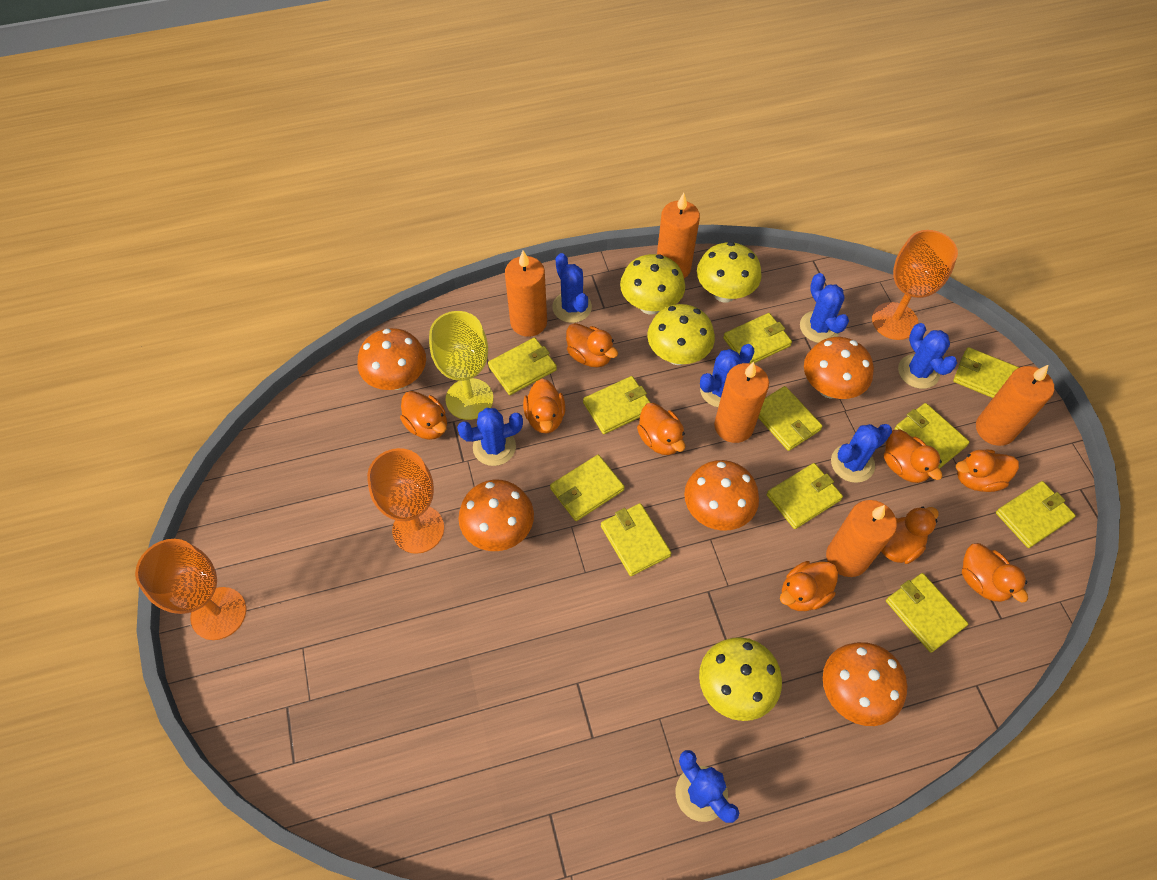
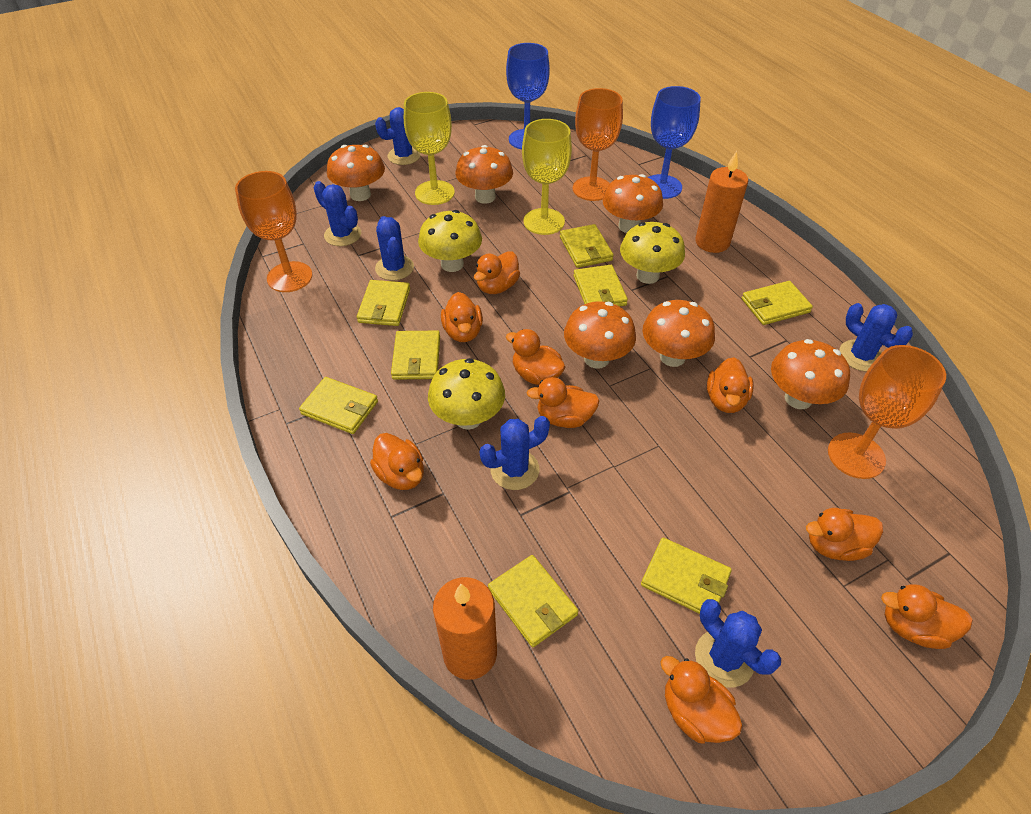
blue cactus: [457,408,523,466] [552,253,592,323] [676,750,739,823] [700,344,754,407] [800,273,849,343] [831,424,892,483] [898,323,957,389] = 7 -> [314,181,361,246] [375,107,421,165] [375,216,414,281] [480,416,550,490] [695,599,781,687] [839,303,913,372] = 6
blue goblet: none = 0 -> [506,43,550,150] [647,86,701,199] = 2
orange candle: [505,251,547,337] [657,193,700,278] [714,362,769,443] [826,500,897,577] [976,365,1054,446] = 5 -> [433,577,497,680] [695,151,748,253] = 2
orange mushroom: [358,328,426,390] [458,480,534,551] [684,460,759,531] [804,337,874,399] [823,642,907,726] = 5 -> [327,145,385,201] [455,145,513,204] [564,301,636,369] [603,174,663,233] [642,300,715,367] [771,339,850,409] = 6
yellow goblet: [429,311,493,420] = 1 -> [404,92,455,205] [522,119,572,235] = 2
yellow mushroom: [620,254,685,315] [647,304,715,365] [697,242,762,302] [699,637,782,721] = 4 -> [418,210,482,272] [428,358,505,430] [620,222,685,284] = 3
yellow wallet: [488,337,557,395] [550,455,625,521] [583,376,651,434] [601,503,671,576] [723,313,792,364] [758,386,823,451] [766,463,843,529] [886,573,968,653] [894,403,970,469] [953,347,1020,398] [996,481,1076,548] = 11 -> [299,377,378,434] [357,280,410,326] [391,331,440,380] [488,555,579,647] [560,224,614,268] [573,265,628,307] [641,538,732,614] [742,281,813,325] = 8

